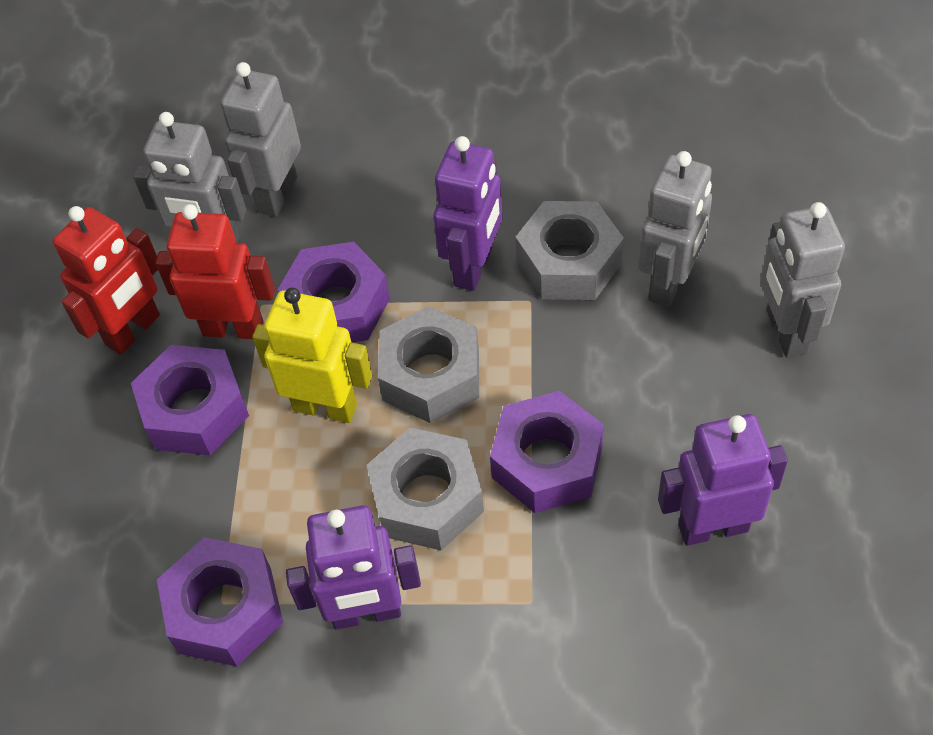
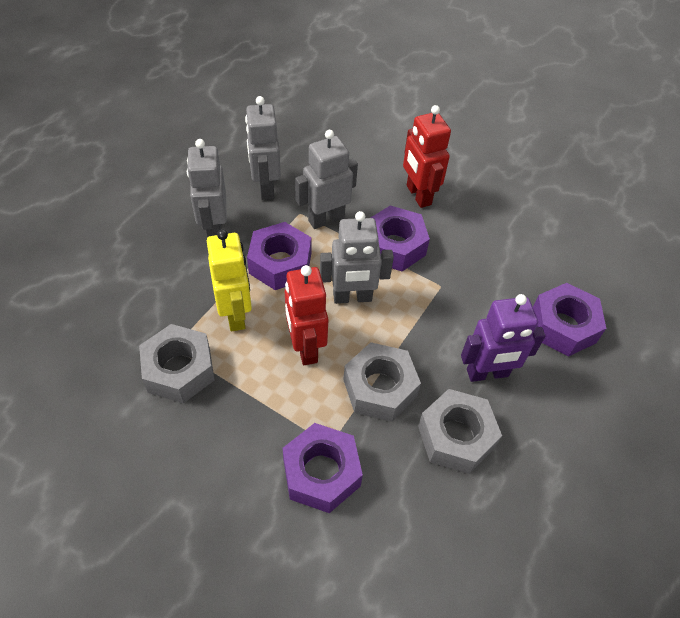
purple robot: [286,505,421,630] [433,136,503,291] [658,414,788,546] = 3 -> [461,294,546,382] = 1

